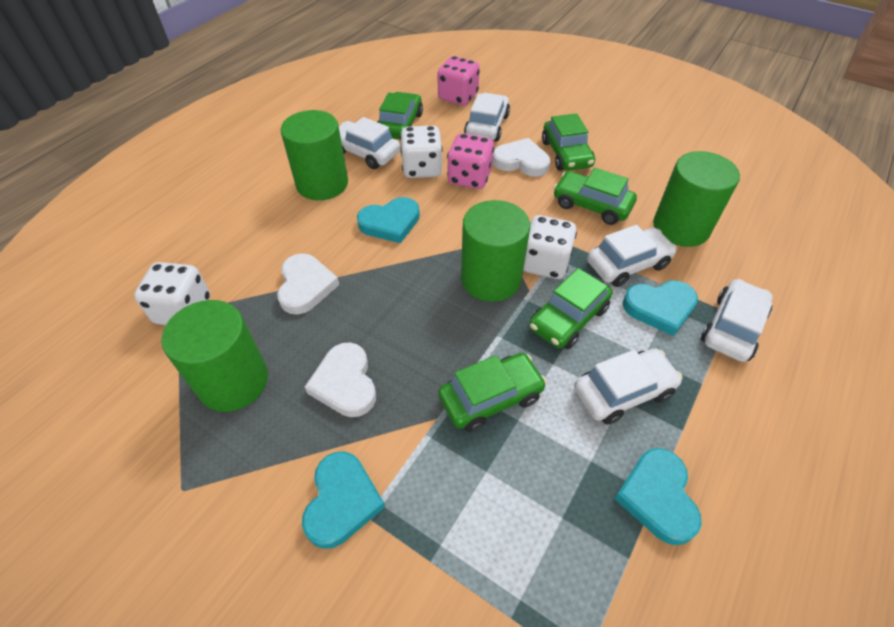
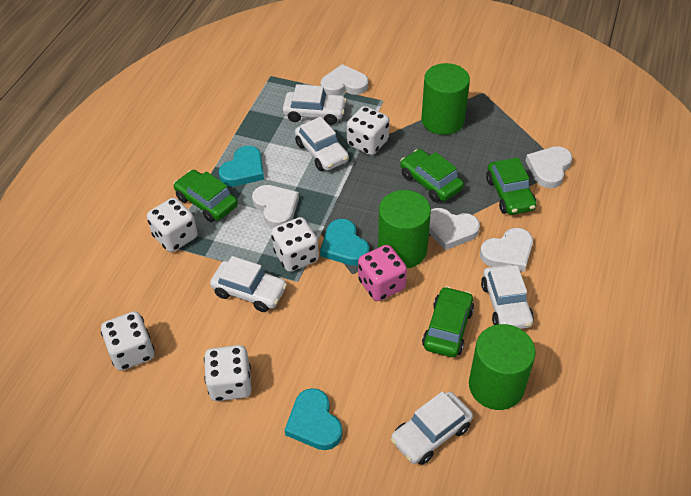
green car: [378,92,423,139] [438,353,547,432] [529,268,612,349] [542,113,595,171] [553,168,637,225] = 5 -> [173,170,238,222] [401,149,464,202] [422,286,474,357] [486,157,537,215] = 4
green cylinder: [161,300,268,412] [281,110,348,200] [461,200,530,302] [653,151,740,247] = 4 -> [378,190,431,268] [421,63,470,135] [469,324,536,410] = 3
pink dice: [438,56,480,106] [447,133,494,189] = 2 -> [358,245,407,301] = 1
turquoise heart: [302,451,385,549] [357,197,420,243] [614,448,702,545] [623,280,698,336] = 4 -> [219,146,264,186] [284,388,342,450] [320,219,369,266] = 3
white dice: [134,262,210,325] [400,126,443,178] [523,215,577,279] = 3 -> [101,311,154,371] [147,198,198,252] [204,345,252,401] [271,217,319,272] [347,106,389,155] = 5
white heart: [277,253,339,315] [305,342,376,417] [493,138,550,177] = 3 -> [252,185,299,228] [321,64,368,95] [429,208,480,250] [480,228,533,272] [525,146,572,188] = 5

